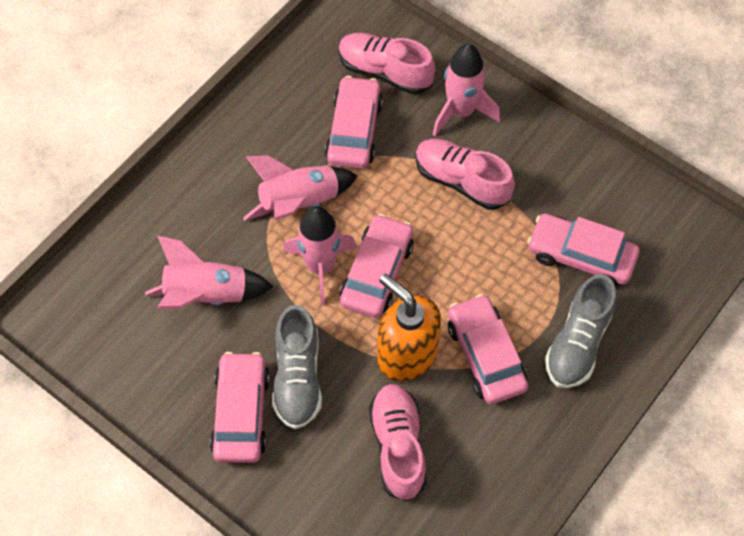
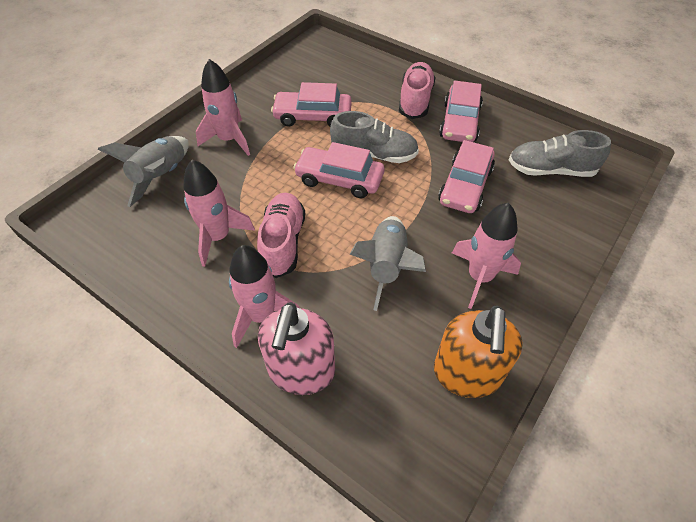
grey rocket: none = 0 -> [98,136,189,207] [350,216,426,311] = 2
pink car: [210,352,270,463] [325,76,383,169] [340,214,414,318] [448,294,528,404] [527,213,640,286] = 5 -> [271,82,352,127] [293,142,385,198] [438,140,495,213] [439,81,483,142] = 4
pink shoe: [338,33,435,95] [369,384,427,501] [415,139,515,210] = 3 -> [257,193,305,278] [399,62,436,119] = 2
pink soap dispenser: none = 0 -> [258,302,335,395] = 1

